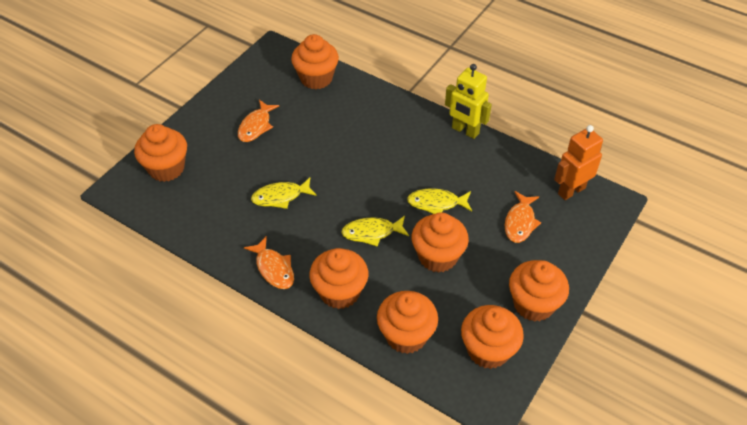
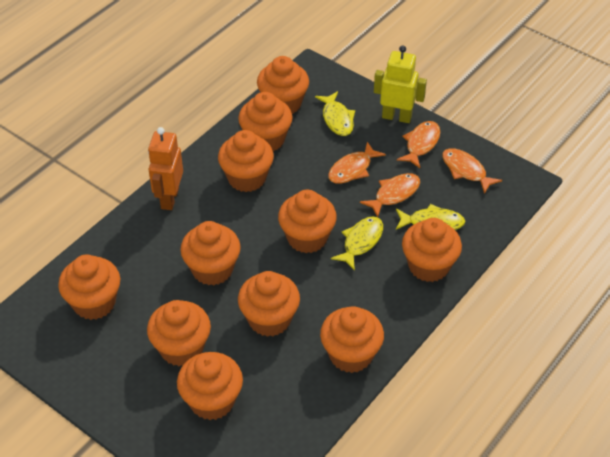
orange cupcake: [134,124,187,182] [291,34,339,89] [309,248,368,309] [377,291,438,354] [412,212,469,273] [461,305,524,369] [509,260,569,322] = 7 -> [58,255,120,320] [147,300,211,366] [177,352,243,420] [180,221,241,286] [218,130,274,192] [238,92,292,152] [238,271,300,337] [257,56,309,114] [278,190,337,253] [320,306,384,373] [402,218,462,282] = 11
orange fish: [238,100,279,142] [244,236,294,289] [505,191,541,243] = 3 -> [328,142,386,184] [360,173,420,217] [397,121,440,168] [442,148,502,194] = 4

